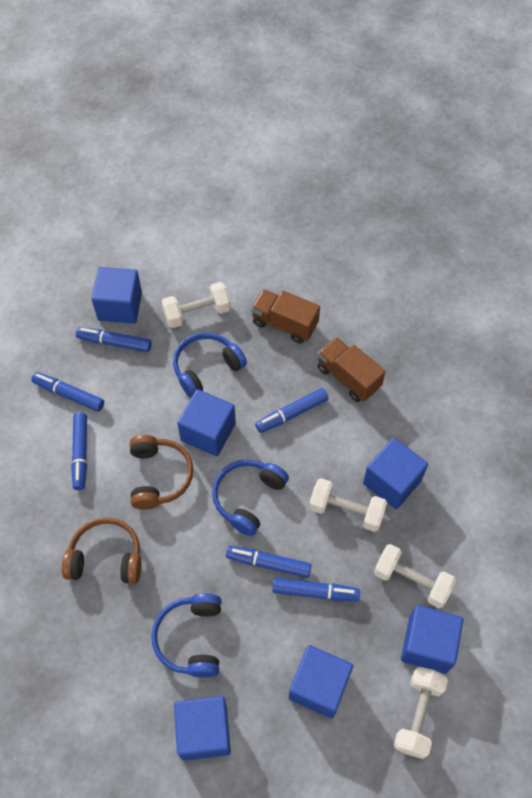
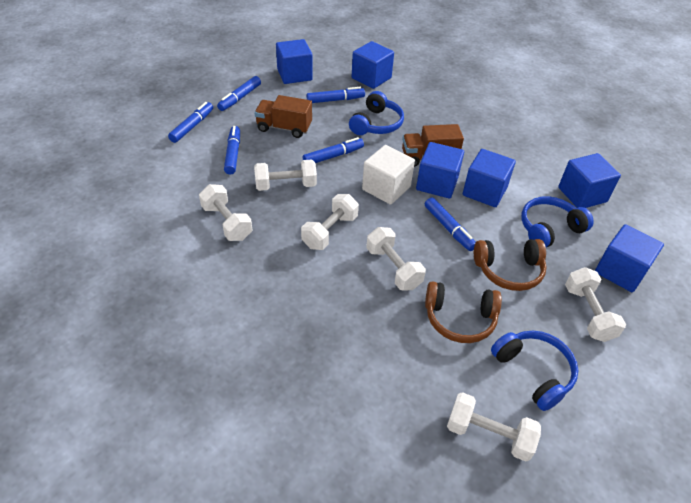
white cube: none = 0 -> [362,145,415,205] = 1
white dumbbell: [161,282,231,328] [309,478,387,532] [374,544,456,608] [394,667,448,759] = 4 -> [199,184,252,241] [254,159,317,191] [301,194,359,250] [366,227,426,290] [447,392,541,462] [565,267,626,342] = 6

